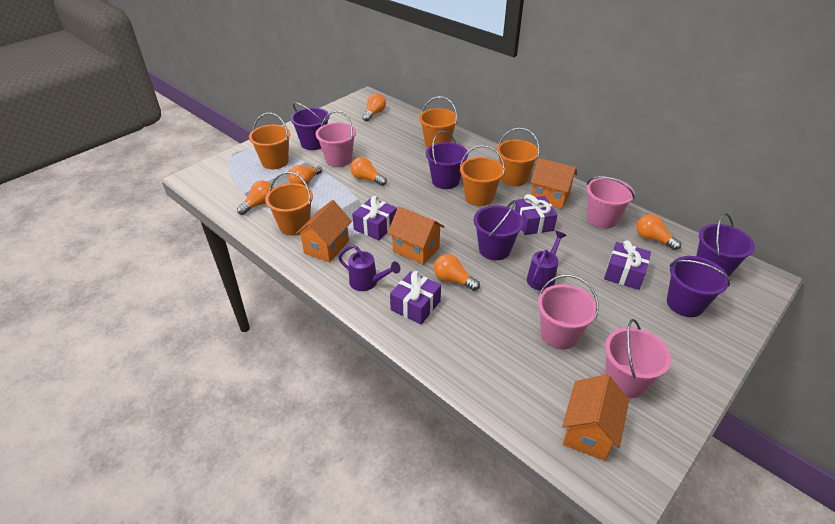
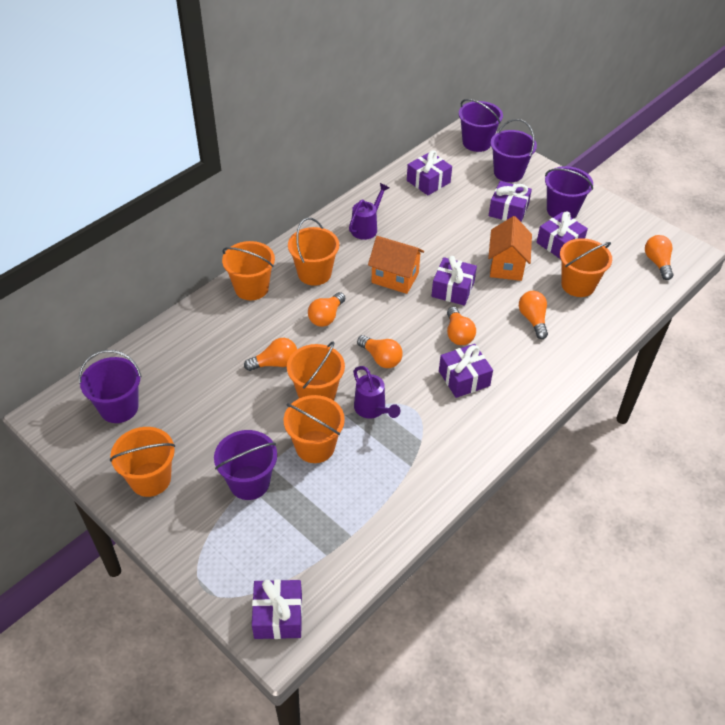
orange bucket: [249,113,290,169] [265,172,313,236] [419,96,458,148] [460,145,505,206] [497,128,540,186] = 5 -> [110,427,175,497] [222,241,275,300] [284,395,345,463] [287,341,345,400] [288,218,339,286] [560,238,612,297] = 6
orange house: [295,200,352,263] [388,207,445,265] [530,158,577,209] [562,374,629,461] = 4 -> [368,236,424,294] [488,216,532,281] = 2
pink bucket: [316,111,356,167] [538,275,599,350] [587,176,635,229] [605,319,671,398] = 4 -> none = 0
purple gift: [352,196,397,240] [390,271,441,324] [515,194,557,235] [604,240,651,290] = 4 -> [252,580,302,639] [407,150,452,195] [432,256,477,306] [439,344,493,398] [489,181,532,222] [537,211,588,259] = 6

